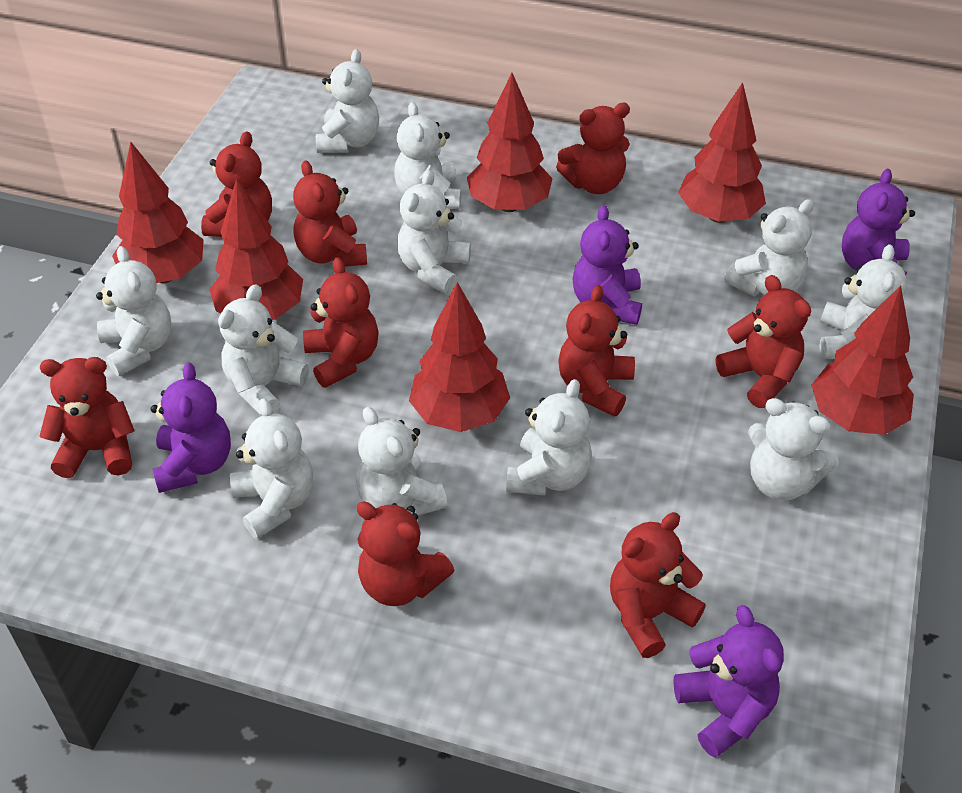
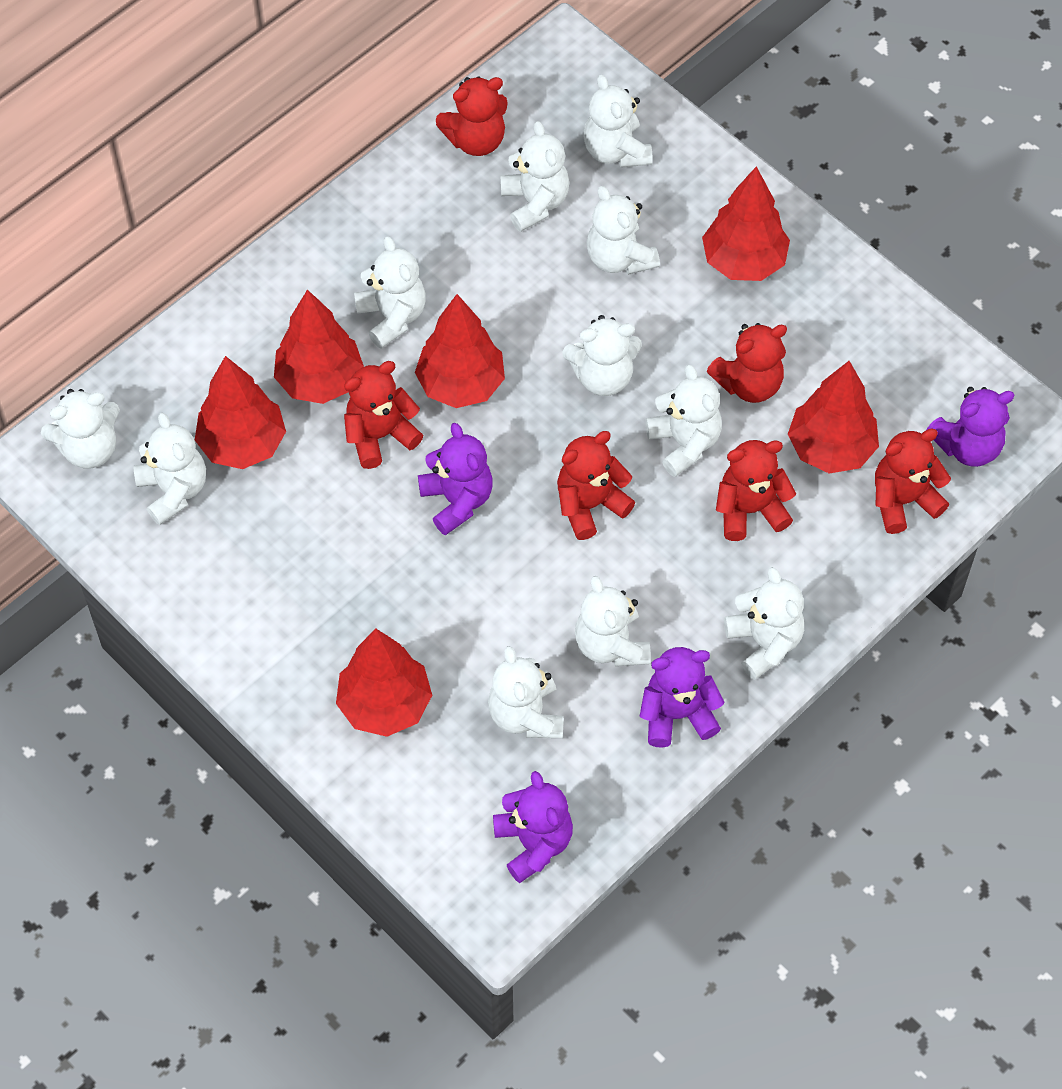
red teddy bear: [39,357,135,478] [201,131,272,237] [293,160,367,267] [303,257,379,388] [357,501,455,606] [556,103,630,194] [558,285,635,417] [610,512,706,658] [716,275,811,408] = 9 -> [344,361,423,469] [436,77,508,156] [557,431,635,540] [707,323,787,403] [716,440,796,541] [875,429,951,534] = 6

